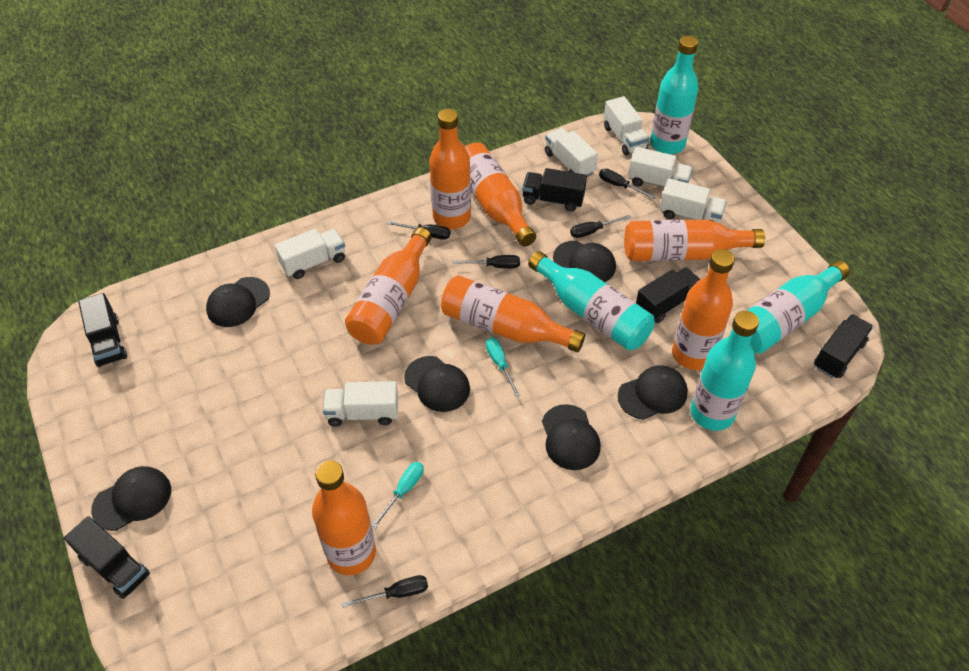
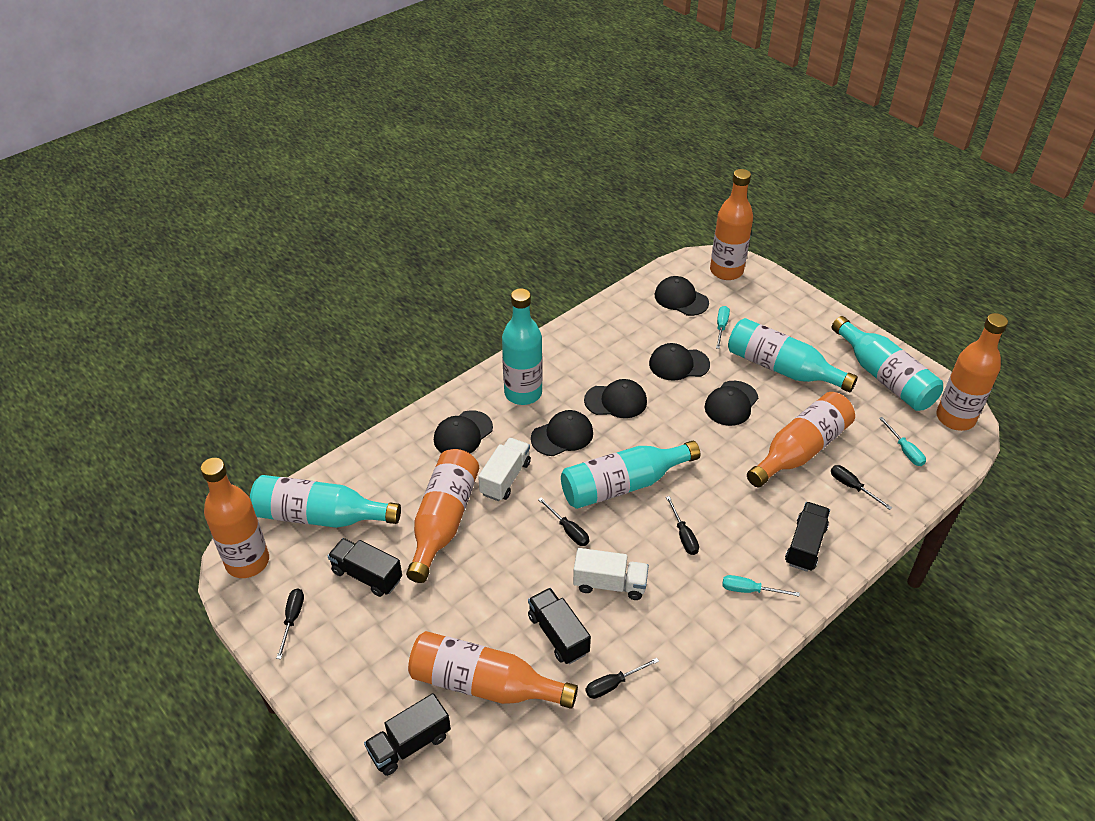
black truck: [64,516,150,599] [78,293,127,367] [522,168,587,212] [636,267,700,323] [814,314,873,378] = 5 -> [328,538,402,597] [364,693,451,776] [528,588,591,664] [785,502,830,572] = 4
orange bottle: [312,460,376,575] [345,227,432,344] [429,109,471,229] [441,275,585,352] [464,143,536,247] [624,219,765,261] [672,249,735,370] = 7 -> [201,458,269,578] [406,449,479,583] [408,631,578,709] [710,169,753,280] [747,392,855,487] [936,313,1008,431] = 6
turquoise bottle: [528,251,655,350] [650,36,698,154] [690,311,759,431] [747,261,850,354] = 4 -> [250,475,401,528] [502,288,542,405] [561,441,700,509] [728,318,858,392] [832,316,943,411] = 5
turquoise screwdriver: [372,462,424,528] [486,337,520,397] = 2 -> [716,306,730,349] [722,575,800,597] [879,417,926,466] = 3
white truck: [275,229,345,279] [323,381,398,427] [545,128,598,177] [604,96,649,155] [628,147,693,187] [659,179,727,223] = 6 -> [478,438,531,501] [573,548,649,600] = 2

